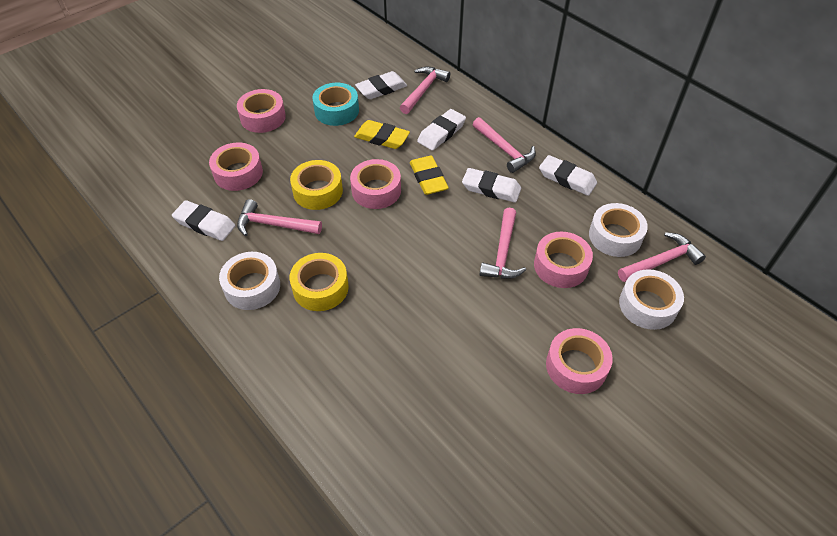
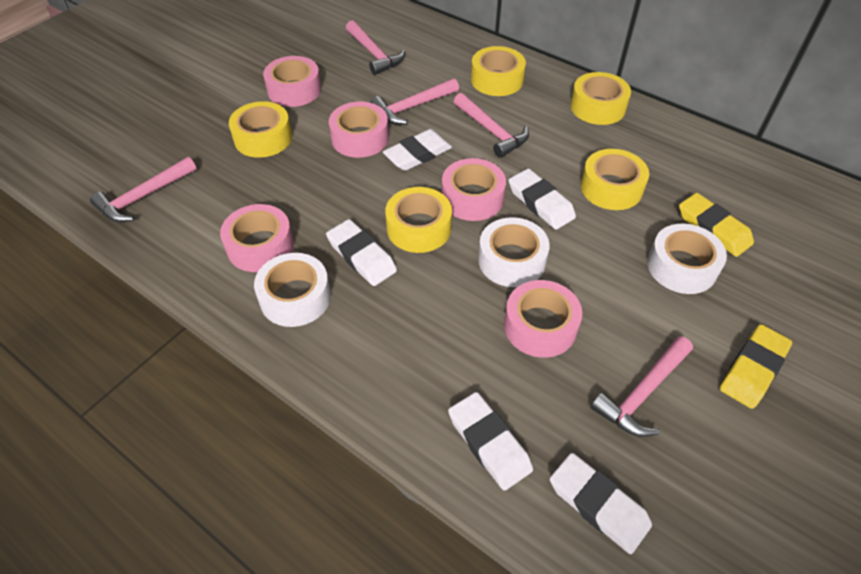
turquoise tape: [312,83,359,126] = 1 -> none = 0
yellow tape: [290,160,343,210] [290,253,349,311] = 2 -> [229,101,292,158] [385,187,452,253] [471,46,526,96] [570,72,631,125] [581,149,649,210] = 5

